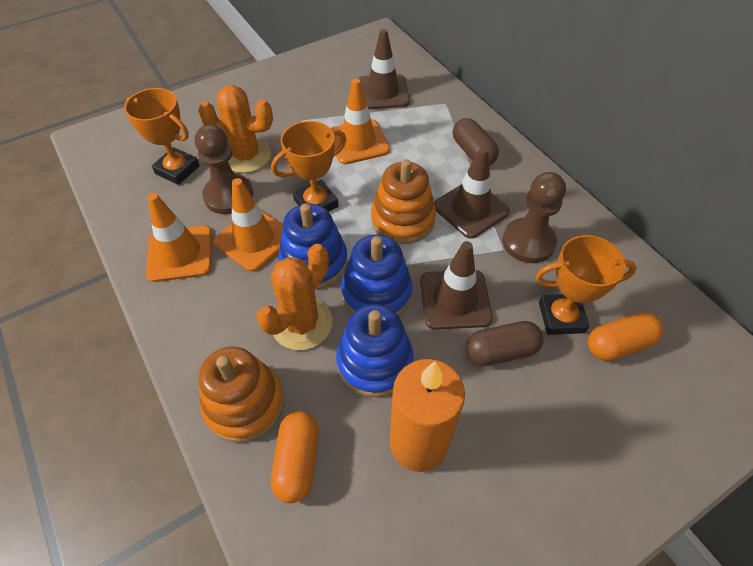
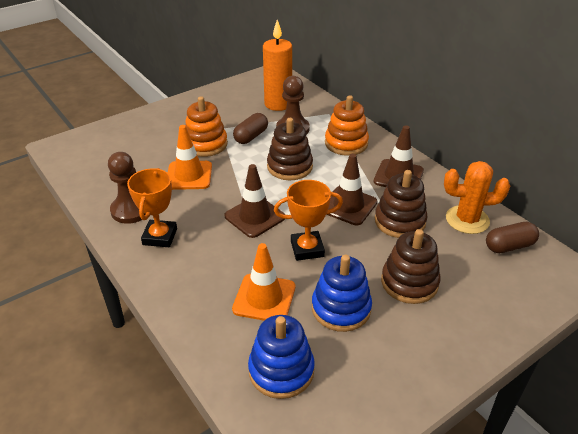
blue stacking toy: [278,204,348,289] [336,304,414,397] [341,235,412,316] = 3 -> [248,315,315,399] [312,255,372,332] = 2
brown stacking toy: none = 0 -> [267,118,313,180] [375,170,428,238] [381,229,441,304] = 3
orange cactus: [198,85,273,173] [256,244,332,350] = 2 -> [444,161,510,234] = 1
orange capsule: [271,411,319,503] [588,312,663,361] = 2 -> none = 0
orange traffic cone: [146,193,212,282] [213,178,283,272] [331,78,390,164] = 3 -> [168,125,212,190] [232,243,295,321] = 2
orange trophy: [124,88,200,185] [271,121,346,211] [536,235,637,335] = 3 -> [127,168,177,247] [274,180,343,261] = 2

